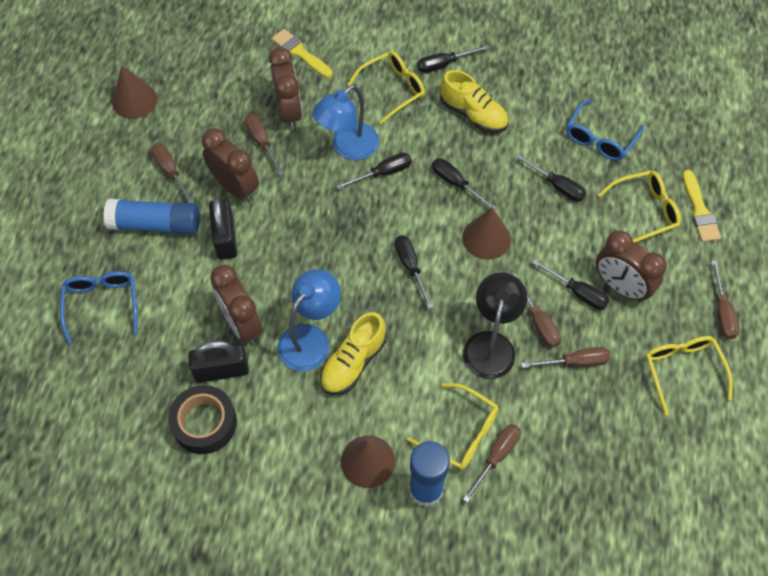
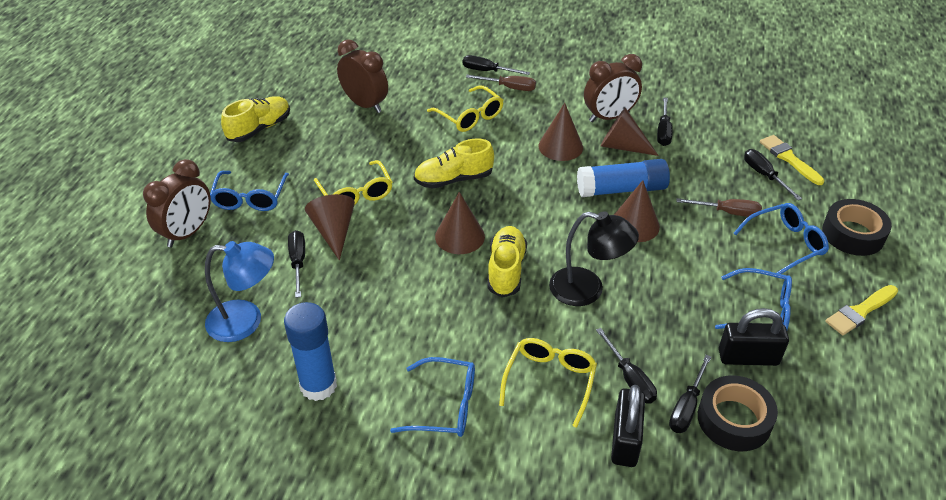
black tape: [168,385,237,454] = 1 -> [698,375,778,451] [822,199,892,256] = 2
blue glasses: [60,271,137,344] [566,100,644,161] = 2 -> [210,171,289,211] [390,357,475,437] [715,268,792,330] [734,203,829,274] = 4
blue lamp: [278,269,341,371] [312,85,379,160] = 2 -> [205,241,274,342] = 1
brown clock: [202,128,259,202] [210,265,263,344] [269,47,302,130] [596,230,667,302] = 4 -> [143,159,211,248] [337,39,388,113] [584,54,642,122] = 3
brown cone: [112,65,157,119] [341,436,395,488] [462,208,511,260] = 3 -> [305,194,355,261] [435,192,485,254] [538,103,583,161] [601,108,659,156] [614,180,660,242] = 5
brown screwdriver: [151,144,195,203] [245,114,284,176] [463,424,521,503] [513,274,561,348] [521,347,610,368] [711,260,739,339] = 6 -> [466,75,536,91] [676,198,762,217] = 2
yellow glasses: [347,51,425,124] [407,383,499,470] [598,170,681,242] [646,336,733,415] = 4 -> [314,160,392,205] [427,86,503,132] [499,338,597,428] = 3
yellow shoe: [320,312,386,395] [440,70,508,133] = 2 -> [221,96,290,142] [414,139,494,189] [487,226,527,298] = 3

